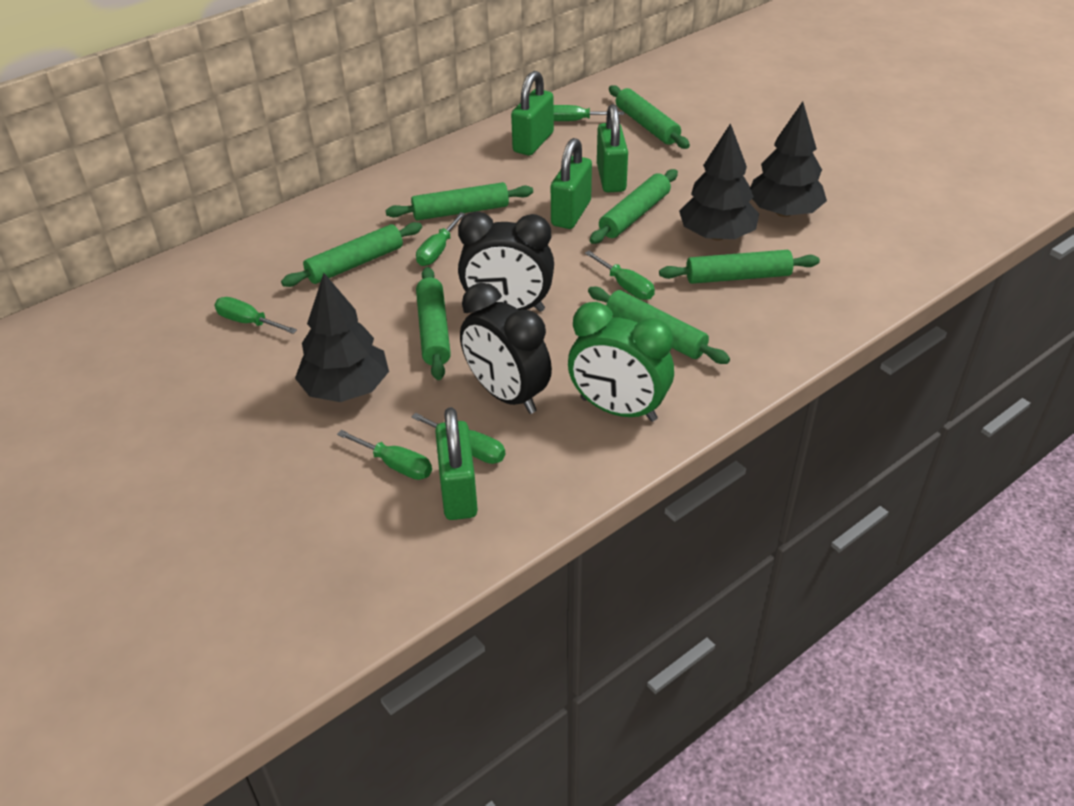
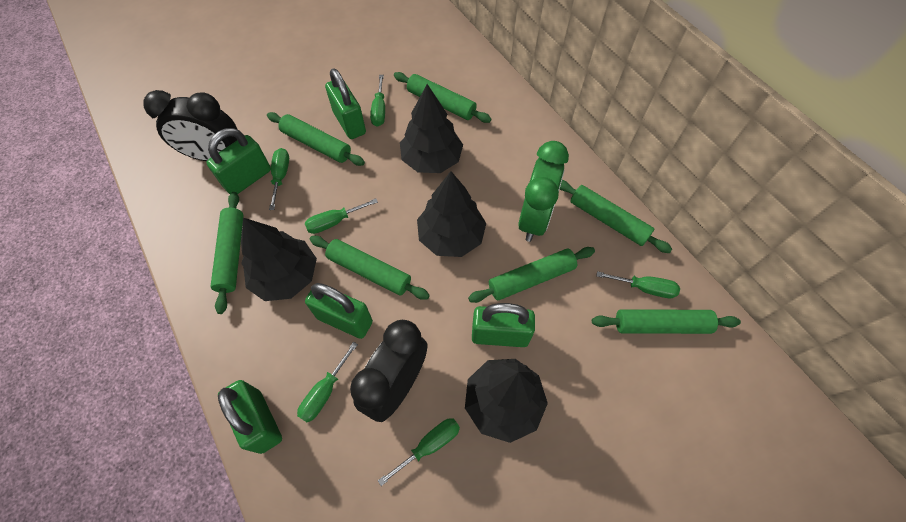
black tree: [295,273,389,402] [679,123,759,240] [750,102,827,217] = 3 -> [241,218,317,301] [400,84,463,173] [417,171,486,257] [465,359,548,443] = 4
green padlock: [435,407,478,520] [511,71,554,156] [551,138,592,229] [597,104,628,193] = 4 -> [206,128,271,194] [218,380,282,454] [305,283,373,339] [325,68,366,139] [472,303,535,347] = 5

